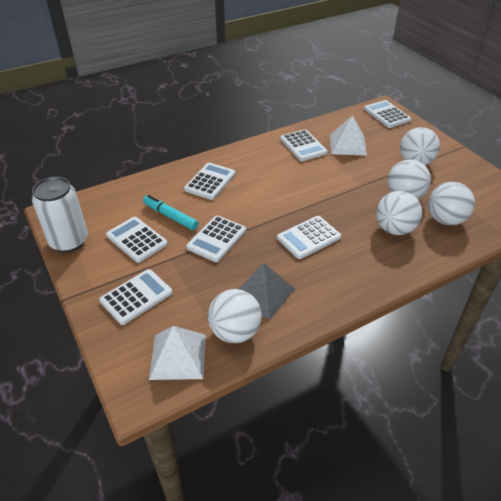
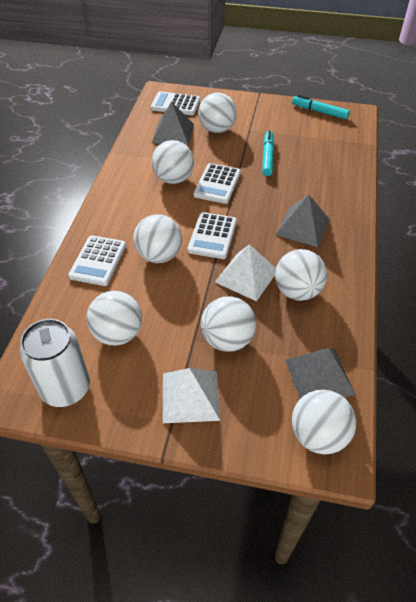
grey pyramid: [239,263,295,320] = 1 -> [152,101,194,146] [275,195,330,247] [285,348,356,399] = 3
turquoise marker: [143,195,198,230] = 1 -> [262,131,274,176] [292,95,350,119] = 2
white ball: [208,289,262,343] [376,191,422,235] [388,159,431,199] [400,127,440,165] [428,182,475,225] = 5 -> [86,291,142,346] [133,214,182,263] [152,140,194,184] [198,93,237,133] [201,296,256,352] [275,249,327,301] [292,390,356,455] = 7
white calculator: [99,269,172,325] [106,217,168,263] [184,163,236,200] [186,215,246,262] [277,216,341,259] [280,129,327,161] [364,100,411,128] = 7 -> [68,235,126,286] [151,91,200,115] [187,212,237,259] [193,163,241,204] = 4

